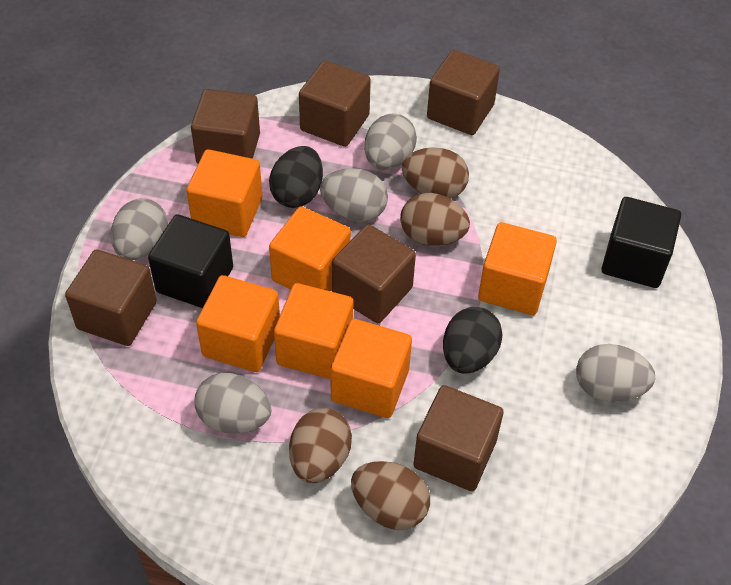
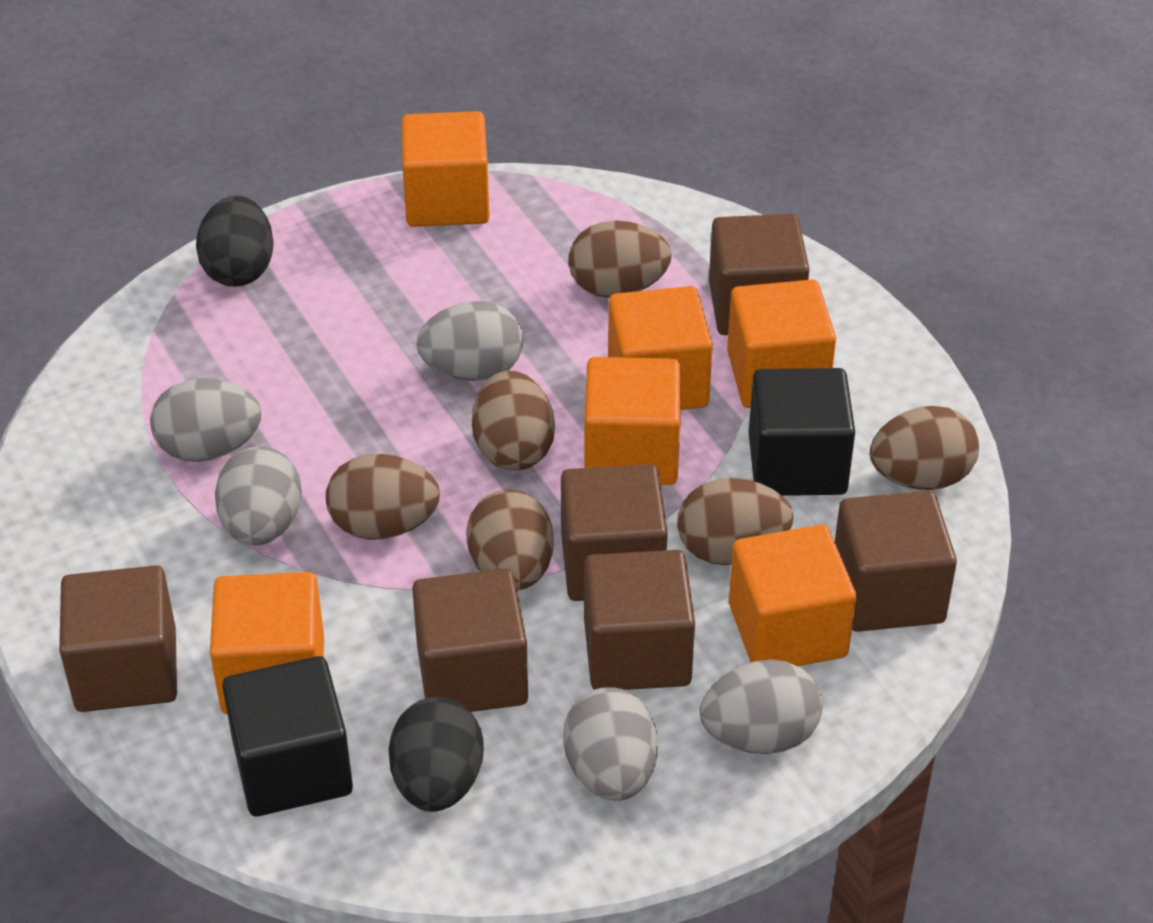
brown egg: [289,408,352,483] [351,461,430,530] [400,193,470,246] [402,147,469,199] = 4 -> [326,454,440,540] [466,489,554,590] [472,370,555,471] [569,221,672,298] [677,478,793,565] [870,406,979,490] = 6

